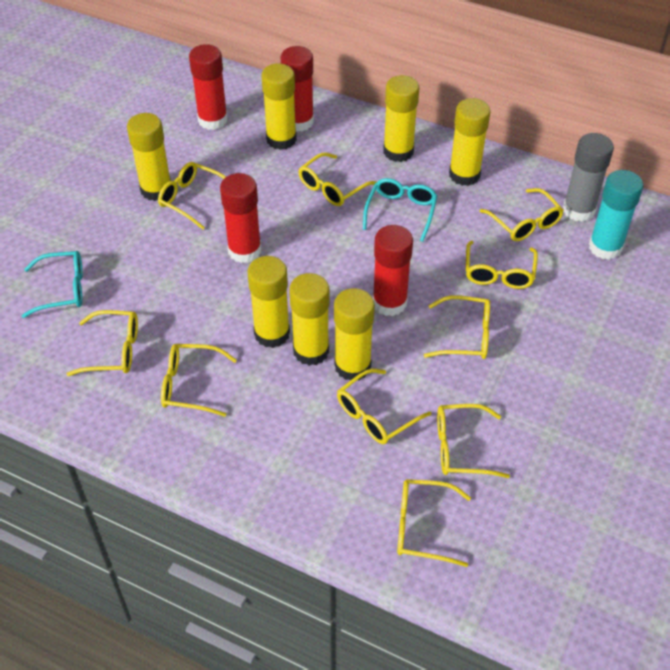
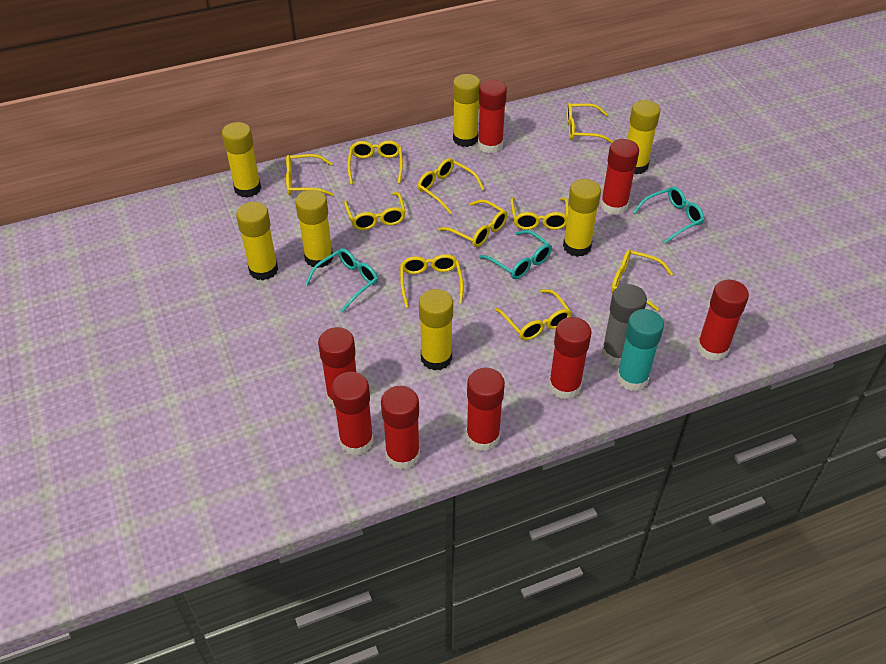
red glue stick: [189,44,228,130] [220,173,261,263] [281,46,314,132] [373,225,413,316] = 4 -> [318,327,356,408] [331,372,374,455] [381,386,420,470] [466,368,505,451] [478,80,507,153] [549,317,592,399] [600,139,639,215] [697,280,749,361] = 8
turquoise glasses: [22,251,83,318] [363,178,437,242] = 2 -> [305,248,378,313] [479,230,552,279] [633,187,704,244] = 3

